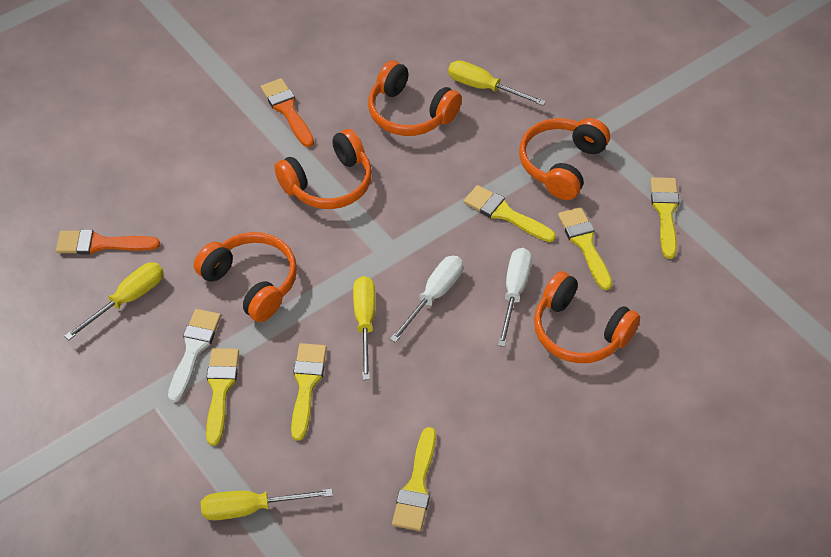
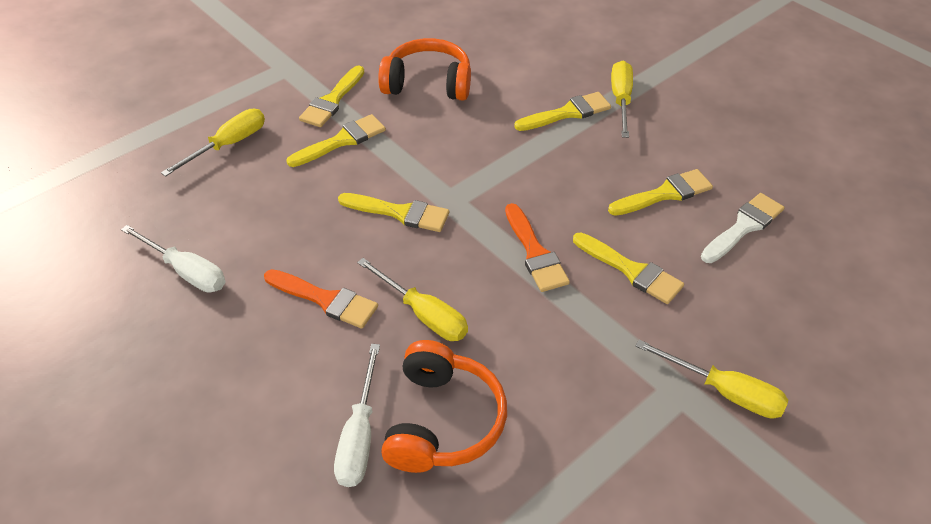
orange headphones: [194,232,297,322] [274,129,372,209] [368,60,462,136] [519,118,610,200] [534,271,640,363] = 5 -> [378,38,471,100] [381,340,507,473] = 2

